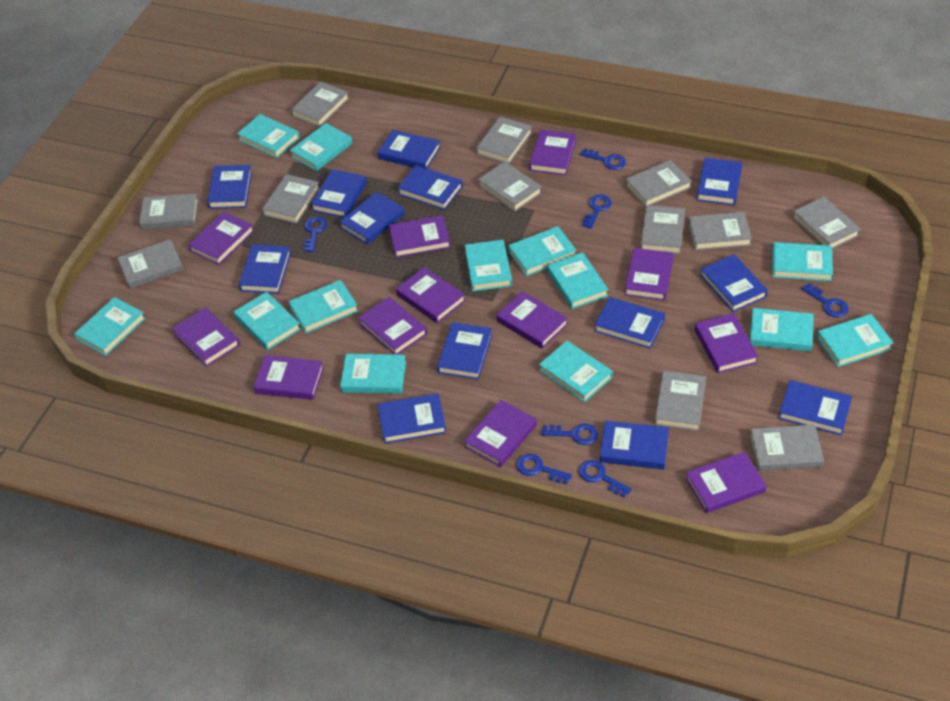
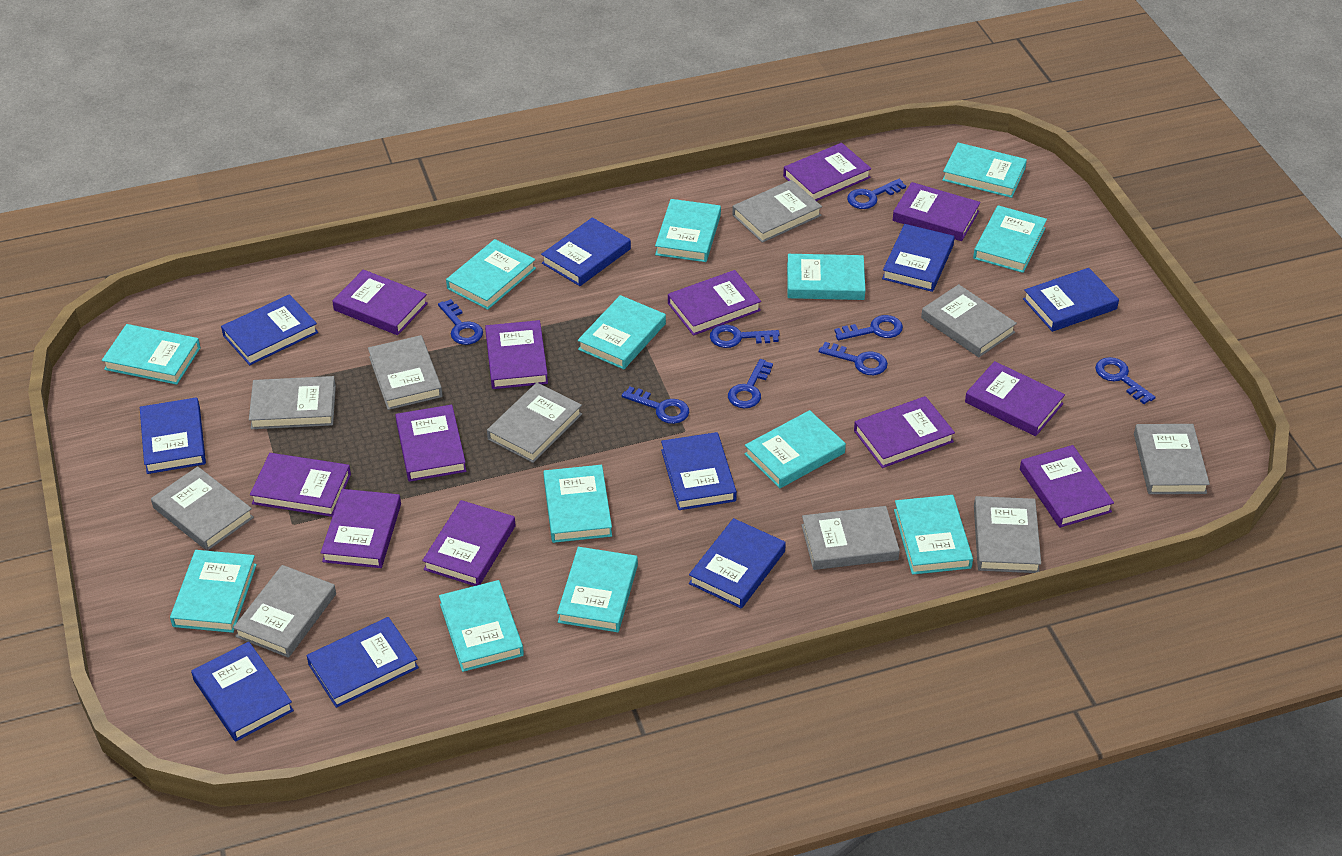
blue book: [207,165,252,209] [239,244,291,294] [311,169,367,218] [339,192,405,244] [378,130,441,168] [378,393,446,444] [397,165,463,210] [437,322,493,379] [594,297,665,348] [600,421,669,469] [696,158,742,205] [700,254,768,312] [778,380,852,435] = 13 -> [140,397,206,474] [191,642,294,741] [221,294,318,365] [306,617,419,708] [541,217,631,286] [661,432,737,510] [689,518,786,609] [882,224,955,292] [1023,268,1119,332] = 9
blue key: [304,216,327,252] [516,454,572,484] [541,424,598,445] [579,460,632,497] [580,148,626,170] [582,194,612,229] [802,283,848,317] = 7 -> [438,299,483,345] [622,387,689,424] [710,325,780,348] [728,359,773,408] [819,342,888,375] [834,315,903,340] [847,179,906,209] [1095,357,1156,404] = 8
grey book: [117,239,184,289] [139,193,198,230] [262,174,320,224] [291,82,349,127] [476,117,532,164] [478,161,542,212] [625,160,692,207] [640,205,685,254] [655,371,706,431] [688,212,752,251] [750,425,824,471] [792,197,861,249] = 12 -> [151,466,254,551] [233,565,336,658] [249,376,336,429] [368,335,443,410] [487,382,582,463] [732,180,822,243] [801,506,900,570] [921,284,1017,357] [974,496,1041,573] [1134,424,1210,494] = 10

